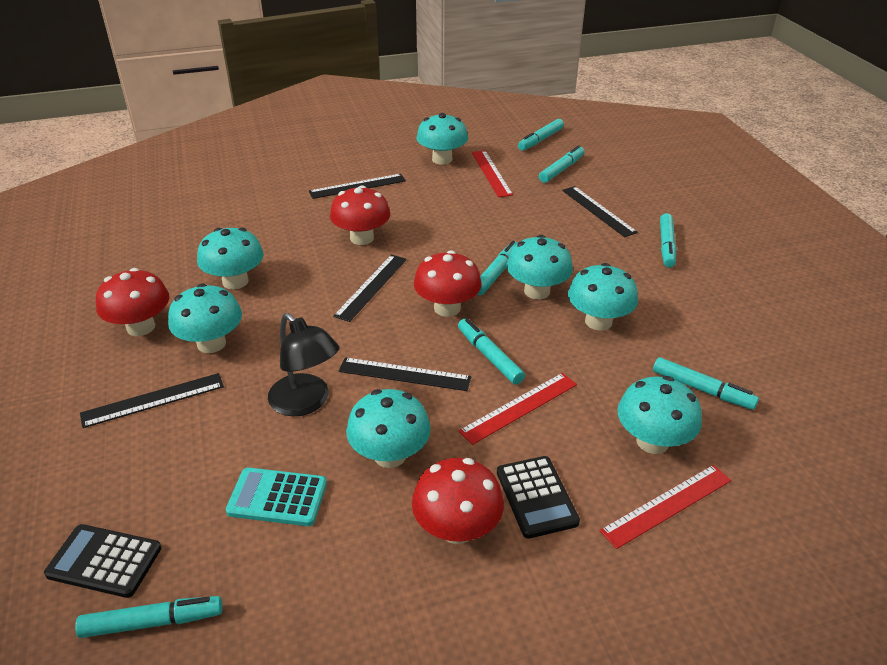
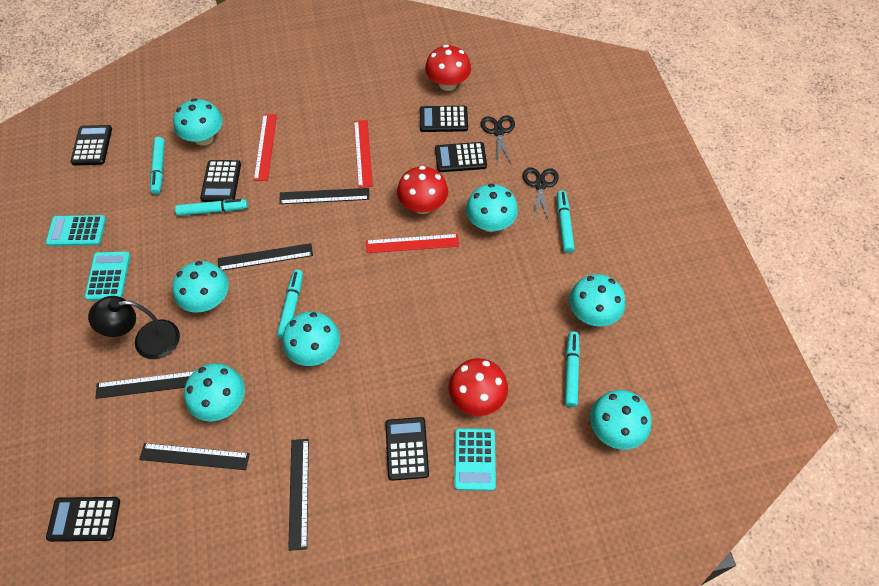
black calculator: [44,524,161,598] [497,456,580,539] = 2 -> [46,497,120,542] [70,125,112,166] [200,160,241,202] [385,417,429,481] [420,106,468,132] [435,142,487,172] = 6
black scissors: none = 0 -> [481,115,515,165] [523,168,559,222] = 2
red mushroom: [96,268,169,336] [330,185,390,245] [412,458,504,544] [414,250,481,317] = 4 -> [397,166,448,214] [425,45,471,91] [449,358,508,416] = 3
turquoise calculator: [226,467,327,526] = 1 -> [46,215,106,246] [84,251,130,301] [454,428,496,491] = 3
turquoise marker: [75,596,223,638] [458,318,525,385] [477,241,518,295] [518,119,564,151] [539,145,585,183] [653,357,759,410] [660,213,676,267] = 7 -> [150,137,165,194] [175,199,248,216] [277,270,303,339] [557,190,575,253] [565,331,580,407] = 5

